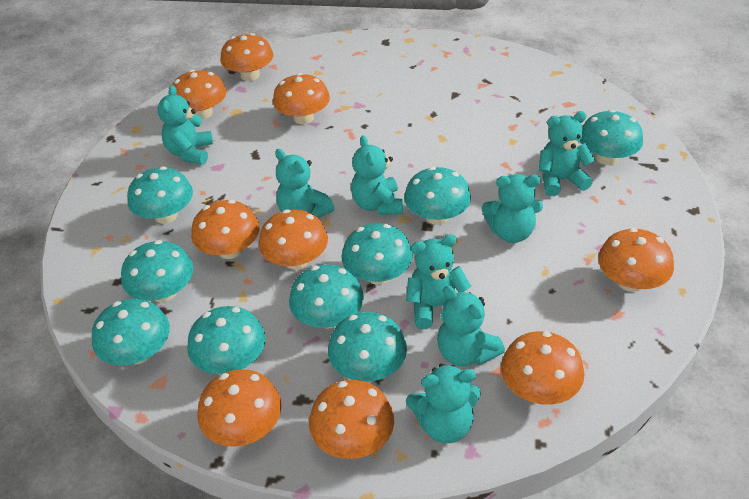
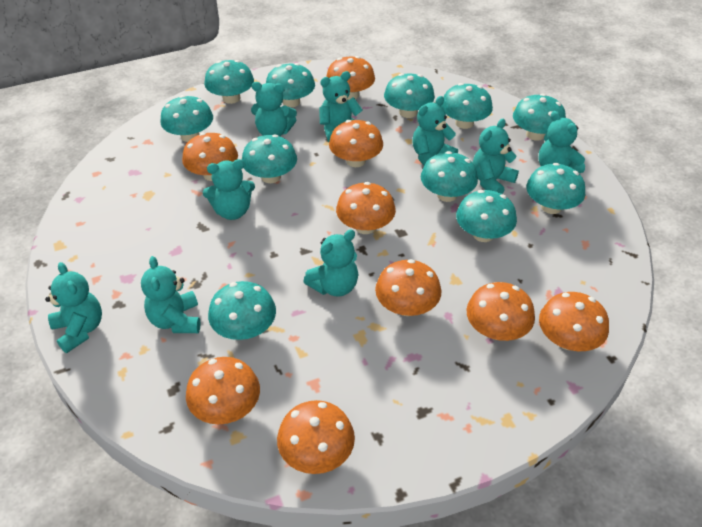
turquoise mushroom: [92,299,170,365] [121,240,193,302] [127,166,193,224] [187,306,265,374] [289,264,364,328] [328,312,407,382] [341,223,413,285] [404,167,471,225] [580,110,643,165] = 9 -> [160,95,213,142] [204,60,254,104] [208,281,276,340] [242,134,297,183] [266,63,315,107] [384,73,435,118] [421,151,478,202] [442,83,493,129] [456,190,517,242] [513,94,566,141] [526,163,585,214] = 11
turquoise teddy bear: [158,85,213,165] [275,149,335,218] [351,135,403,215] [406,234,471,329] [406,364,481,443] [437,286,505,366] [482,174,543,243] [539,111,595,196] = 8 -> [45,262,102,353] [141,256,201,333] [203,159,255,220] [251,82,297,136] [303,230,358,297] [319,71,363,142] [412,96,458,165] [473,119,519,194] [539,111,585,173] = 9

